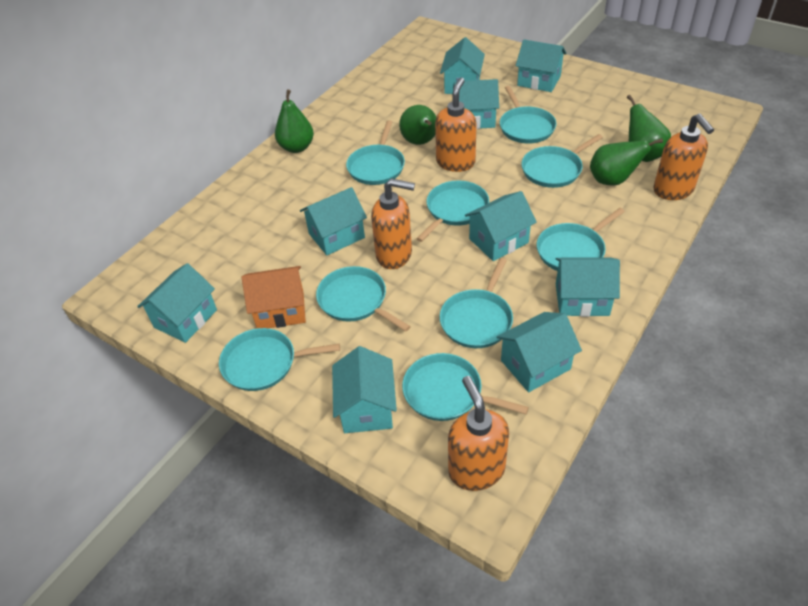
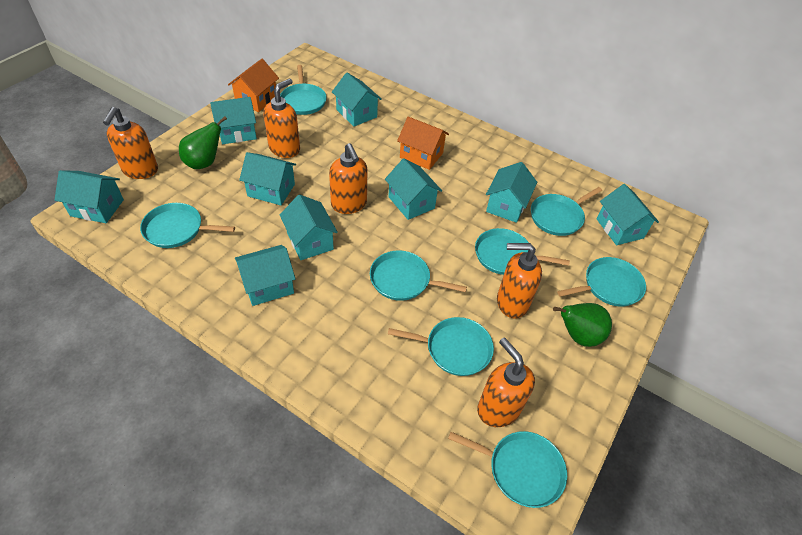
green pear: [275,89,314,153] [399,105,436,145] [590,138,663,186] [627,95,671,162] = 4 -> [179,116,227,169] [553,303,612,347] = 2
orange house: [242,266,306,328] = 1 -> [228,59,279,112] [397,117,449,170] = 2
orange soap dispenser: [371,178,415,269] [435,78,477,172] [448,376,509,491] [653,114,714,200] = 4 -> [103,107,158,179] [263,78,300,158] [329,143,367,214] [477,338,535,427] [497,243,542,318] = 5
turquoise pan: [219,328,340,391] [316,266,411,332] [346,120,405,185] [402,353,529,421] [416,180,489,242] [440,258,513,348] [500,86,557,144] [521,134,603,188] [537,208,625,271] = 9 -> [140,203,235,248] [280,65,327,115] [370,250,467,301] [388,317,494,376] [448,431,567,508] [475,228,570,275] [531,187,602,236] [557,257,646,307] = 8

